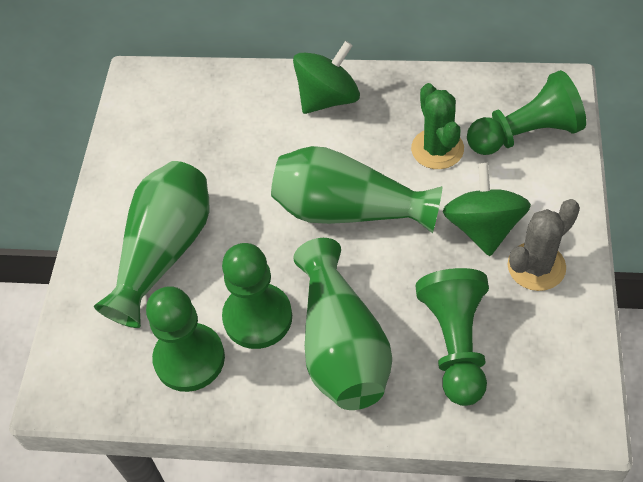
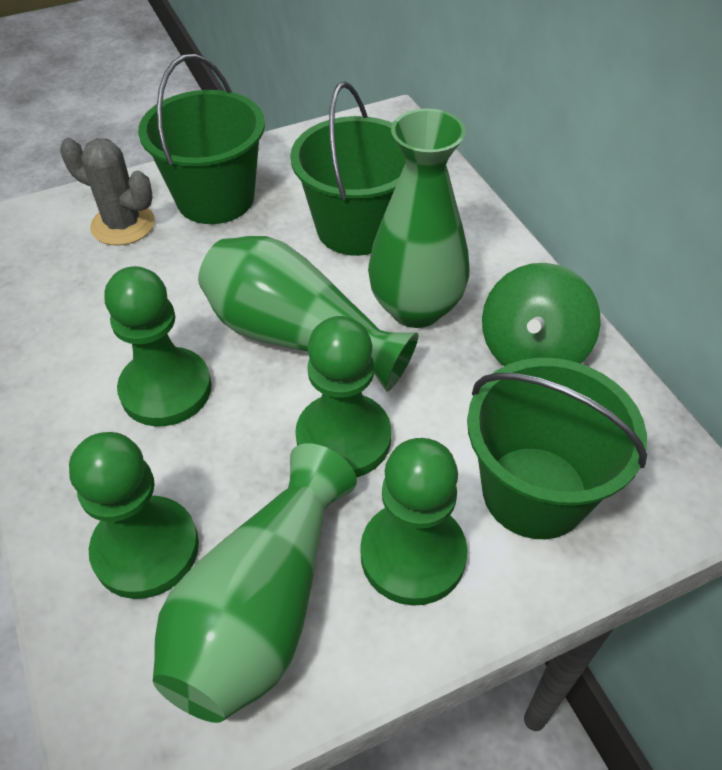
green bucket: none = 0 -> [138,54,265,224] [290,82,406,256] [467,358,647,539] = 3
green cactus: [411,83,464,169] = 1 -> none = 0
green spinning top: [293,41,360,114] [443,163,531,256] = 2 -> [482,263,601,366] = 1

